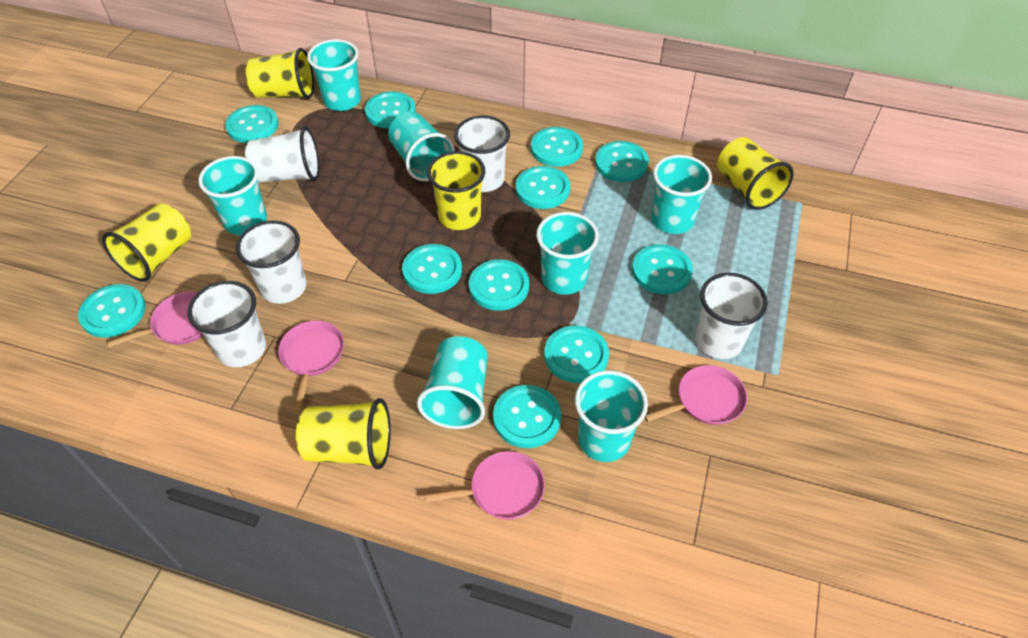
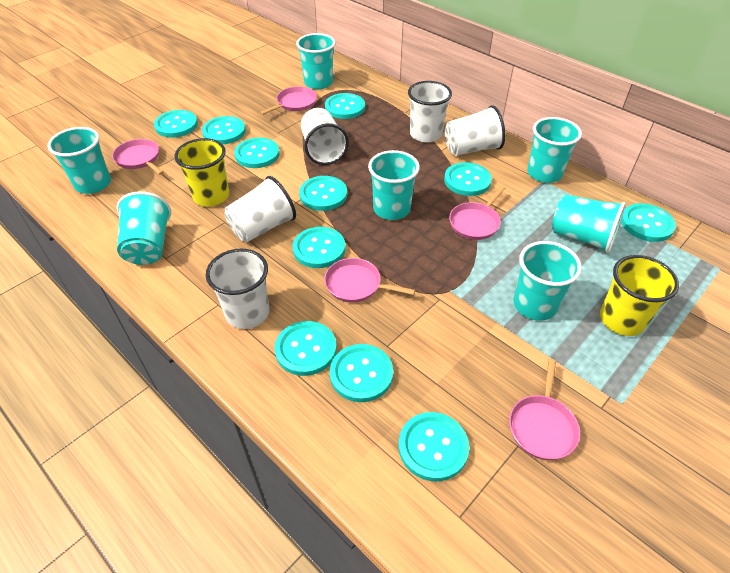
pink pan: [107,292,204,348] [278,320,344,410] [425,451,545,520] [645,365,747,425] = 4 -> [112,139,164,175] [260,86,317,115] [324,258,415,303] [449,186,506,240] [509,359,580,460] = 5
yellow cup: [102,203,191,282] [246,48,314,99] [296,398,391,469] [427,151,485,230] [717,137,794,210] = 5 -> [174,138,229,206] [600,255,679,336] = 2

